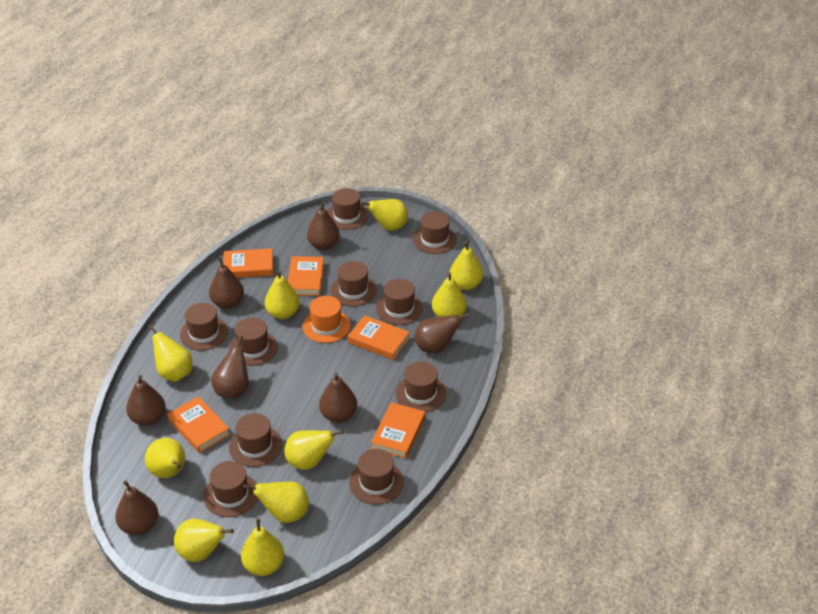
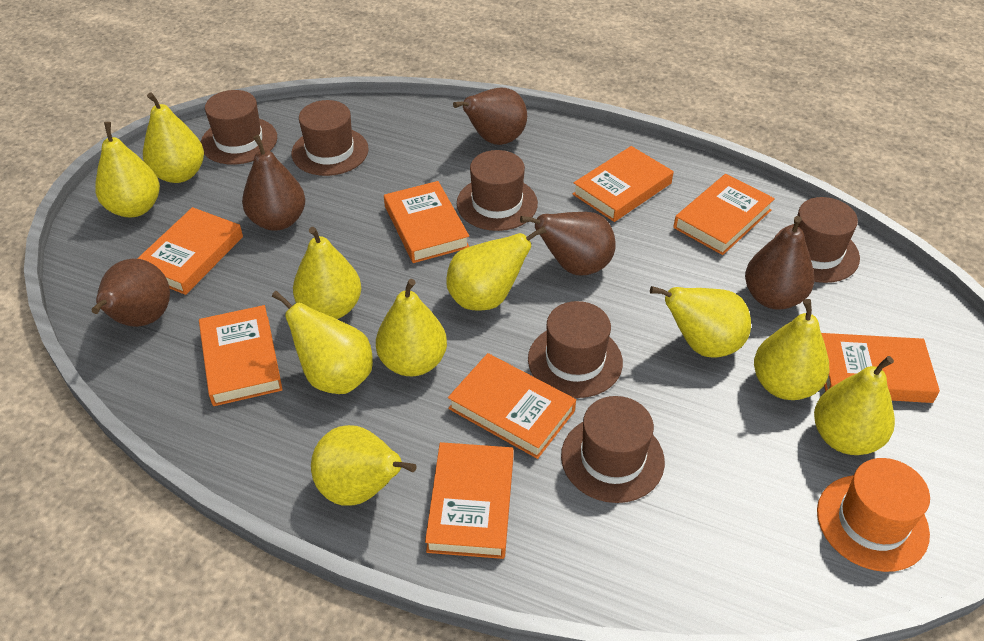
brown hat: [180,303,228,350] [203,461,258,517] [229,317,278,366] [229,413,282,467] [327,188,368,230] [330,261,377,306] [349,449,404,504] [376,279,423,325] [396,362,446,412] [413,211,457,254] = 10 -> [201,90,277,165] [291,100,369,176] [457,150,538,231] [528,301,623,398] [561,396,665,503] [775,197,860,283] = 6
brown pear: [115,480,158,535] [126,375,166,426] [209,257,244,309] [211,335,249,399] [307,202,340,250] [319,372,357,423] [415,313,470,353] = 7 -> [92,259,170,327] [242,135,305,231] [453,88,527,145] [520,212,616,275] [745,216,814,310] = 5
orange book: [167,396,230,453] [223,248,273,278] [288,256,324,296] [348,315,410,360] [371,402,425,459] = 5 -> [137,207,243,295] [199,305,283,406] [384,181,469,263] [425,442,514,559] [448,353,576,459] [573,146,674,222] [673,174,775,255] [821,333,940,403] = 8

